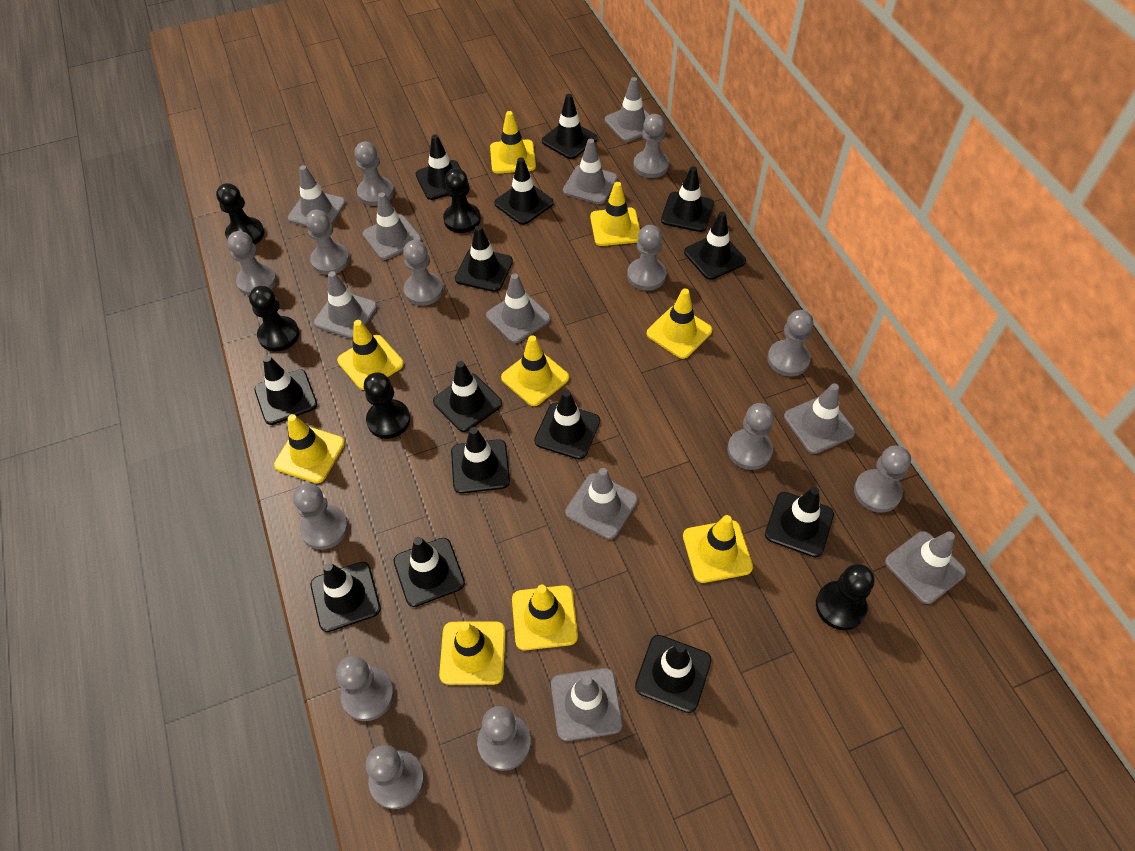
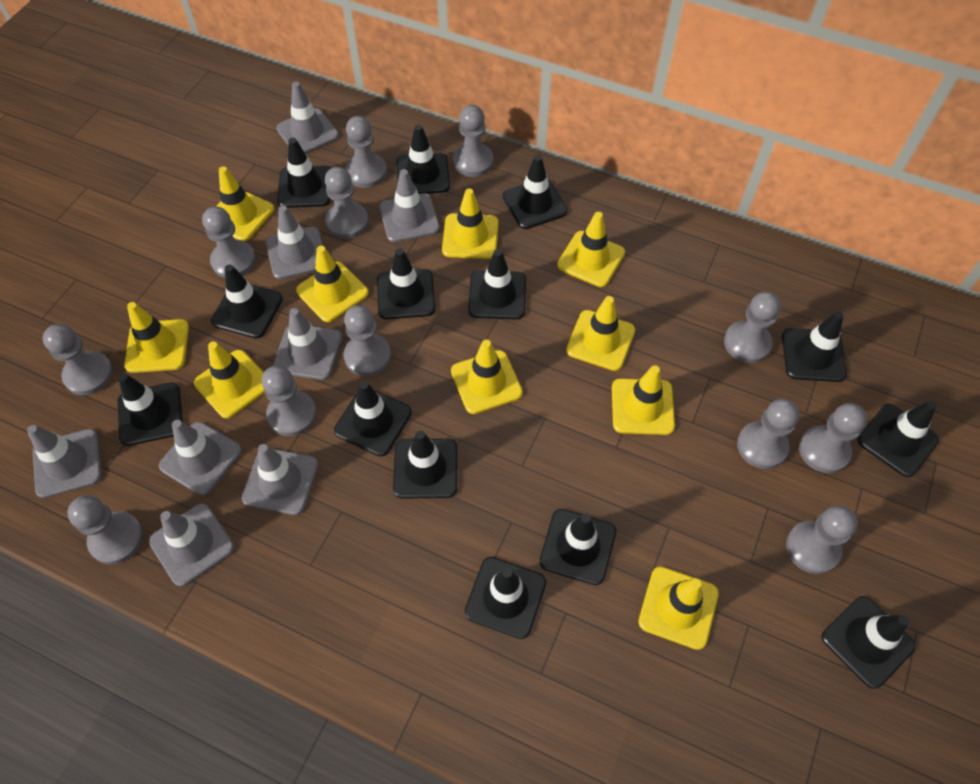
black pawn: [216,183,264,244] [249,286,299,351] [364,372,410,439] [443,168,481,233] [816,564,875,630] = 5 -> none = 0
grey pawn: [227,231,277,296] [293,483,348,550] [305,210,350,275] [336,656,394,721] [354,142,394,206] [365,745,424,809] [403,240,443,306] [477,706,531,771] [627,225,666,291] [633,114,669,178] [727,403,774,470] [767,310,813,376] [854,446,911,513] = 13 -> [43,324,113,395] [67,495,143,564] [202,206,256,278] [262,365,317,436] [325,167,369,239] [344,305,391,377] [345,116,387,188] [453,105,493,177] [724,292,781,363] [737,398,800,469] [786,505,858,574] [799,403,867,473] = 12
grey traffic cone: [288,165,346,227] [314,271,377,339] [363,192,422,260] [486,273,551,343] [551,668,623,741] [563,139,618,204] [565,468,638,539] [605,77,649,142] [784,383,855,454] [885,531,966,604] = 10 -> [27,425,102,498] [149,503,234,586] [159,420,242,495] [242,444,318,515] [266,206,323,279] [273,308,342,380] [276,82,339,154] [380,169,440,242] = 8
yellow traffic cone: [274,414,345,483] [337,320,404,390] [439,622,506,685] [490,111,536,174] [501,335,569,406] [512,585,578,650] [590,182,640,246] [647,289,712,359] [683,515,753,583] = 9 -> [124,302,189,373] [194,341,265,418] [216,166,274,241] [296,246,369,322] [442,188,499,259] [451,340,523,414] [557,212,625,287] [566,296,635,371] [612,365,675,435] [638,566,719,650] = 10

